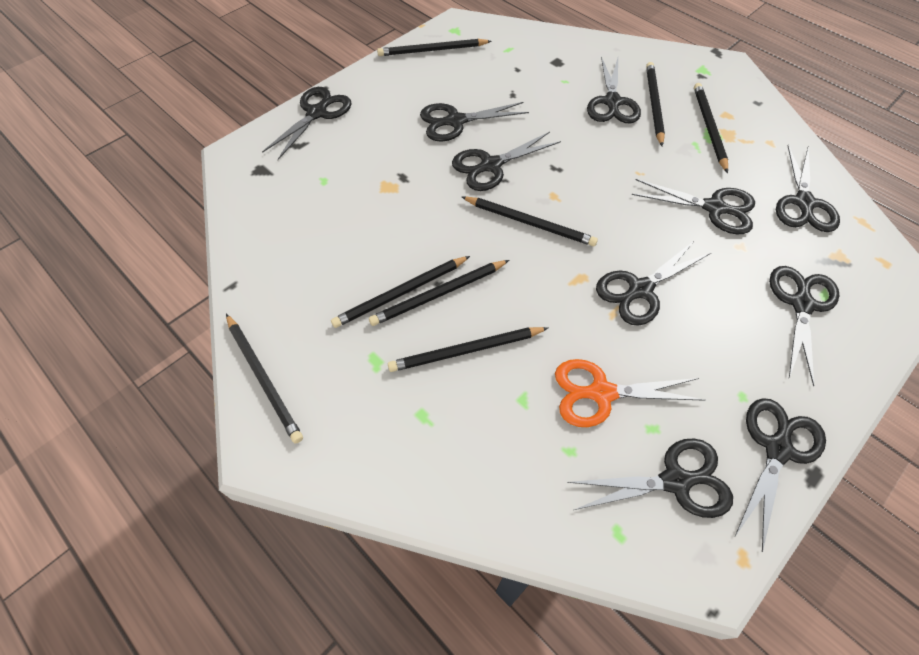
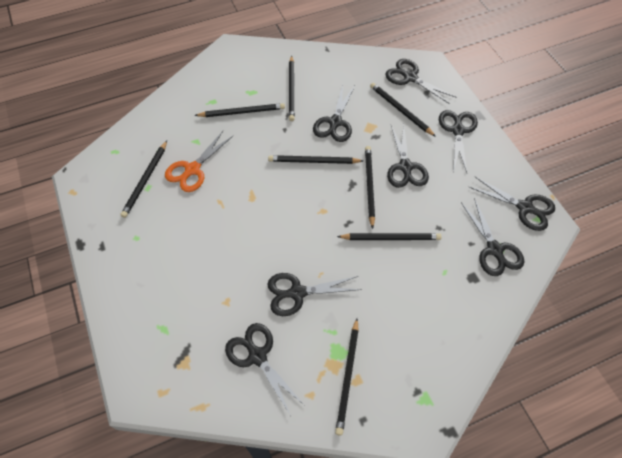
black scissors: [262,87,352,160] [420,102,529,142] [452,132,561,191] [567,438,733,518] [587,56,641,123] [596,240,711,326] [631,179,755,234] [735,398,826,552] [769,266,839,386] [776,145,840,232] = 10 -> [225,323,305,416] [268,273,362,316] [313,85,355,142] [385,59,457,104] [387,125,429,188] [439,110,478,173] [461,198,524,276] [469,176,555,231] = 8

